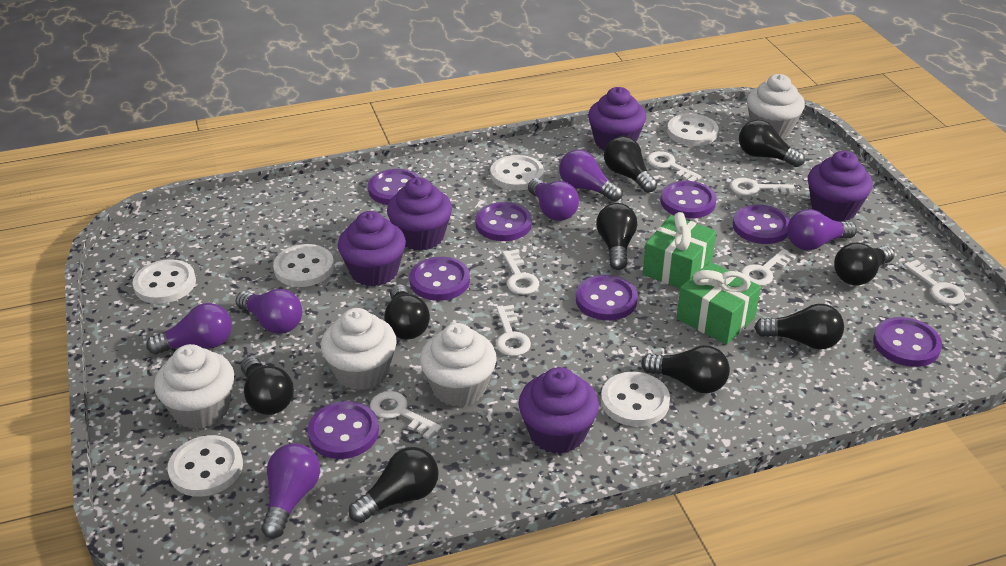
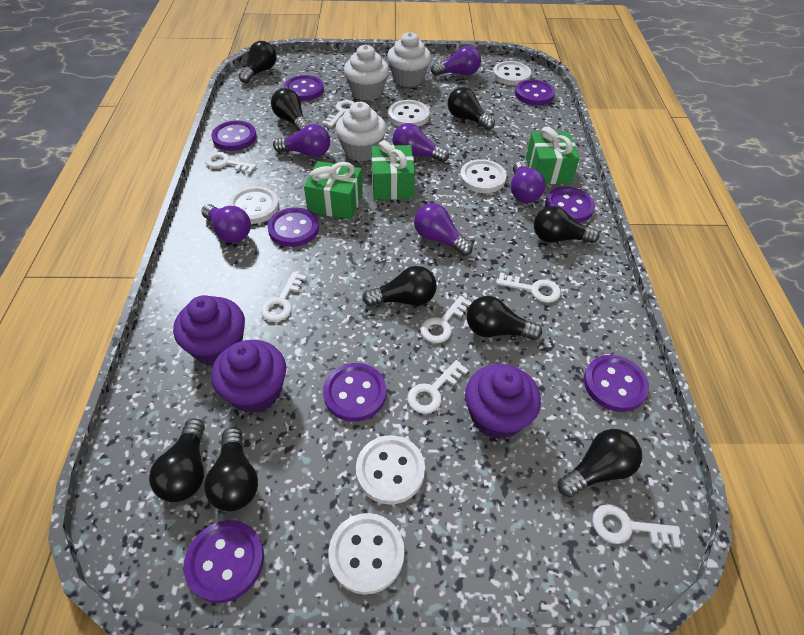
green gift: [643,212,716,289] [677,262,761,345] = 2 -> [304,161,363,220] [371,140,415,200] [526,127,580,184] = 3
purple cupcake: [338,211,406,287] [387,177,452,251] [519,367,599,454] [588,87,646,151] [808,151,873,222] = 5 -> [173,295,245,366] [211,340,286,414] [465,364,541,440] = 3
white cupcake: [154,344,234,429] [321,308,397,390] [420,323,497,407] [747,74,805,138] = 4 -> [336,102,386,162] [344,45,389,101] [387,32,431,87] = 3

